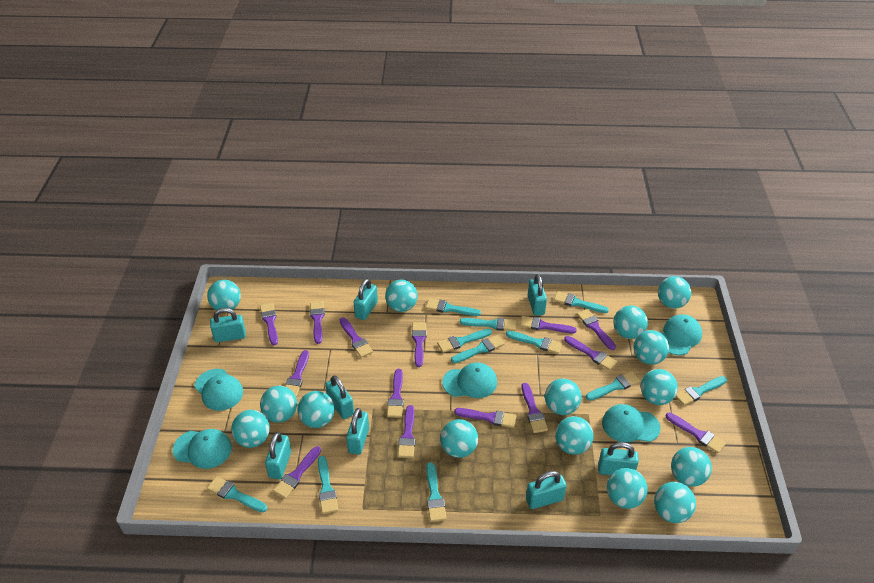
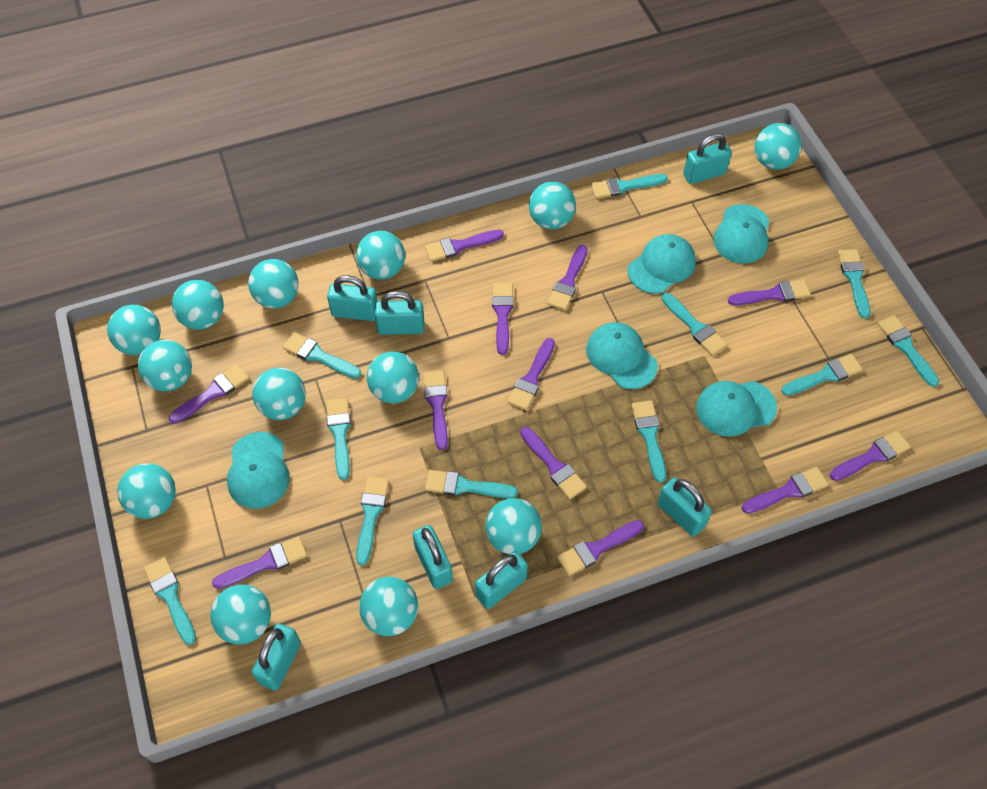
purple brush: [260,303,278,345] [273,446,321,499] [285,350,309,397] [310,301,325,344] [340,317,373,358] [387,369,404,418] [398,405,415,458] [412,322,427,367] [454,408,516,428] [520,316,577,334] [522,383,548,433] [564,336,617,370] [577,309,616,350] [666,412,726,453] = 14 -> [169,364,249,424] [212,536,307,589] [423,370,448,450] [425,230,504,262] [492,283,513,355] [508,338,555,410] [520,427,587,499] [547,245,588,310] [557,520,644,576] [728,279,811,305] [742,467,829,513] [830,430,911,481] = 12
turquoise ball: [207,280,241,310] [231,410,270,448] [260,386,297,422] [297,391,335,428] [385,280,418,312] [440,419,478,458] [545,379,582,415] [555,416,594,455] [607,468,648,509] [613,305,648,339] [634,330,669,365] [641,369,678,405] [654,482,696,523] [658,276,691,309] [671,447,712,487] = 15 -> [107,305,161,355] [117,463,176,519] [138,340,192,391] [172,280,224,330] [210,584,271,644] [248,259,299,309] [252,368,306,420] [356,231,405,280] [359,577,418,636] [367,352,419,403] [485,498,542,554] [529,181,576,229] [754,123,802,170] = 13
turquoise padlock: [210,308,246,342] [265,432,291,479] [325,375,354,419] [346,408,369,455] [354,279,378,320] [526,471,567,509] [528,274,547,316] [598,442,639,475] = 8 -> [252,623,301,691] [327,275,377,321] [375,291,424,335] [413,525,453,589] [475,551,528,609] [657,477,712,536] [683,133,732,184] = 7

